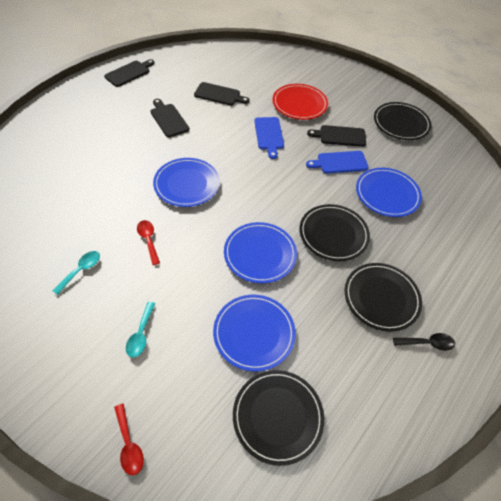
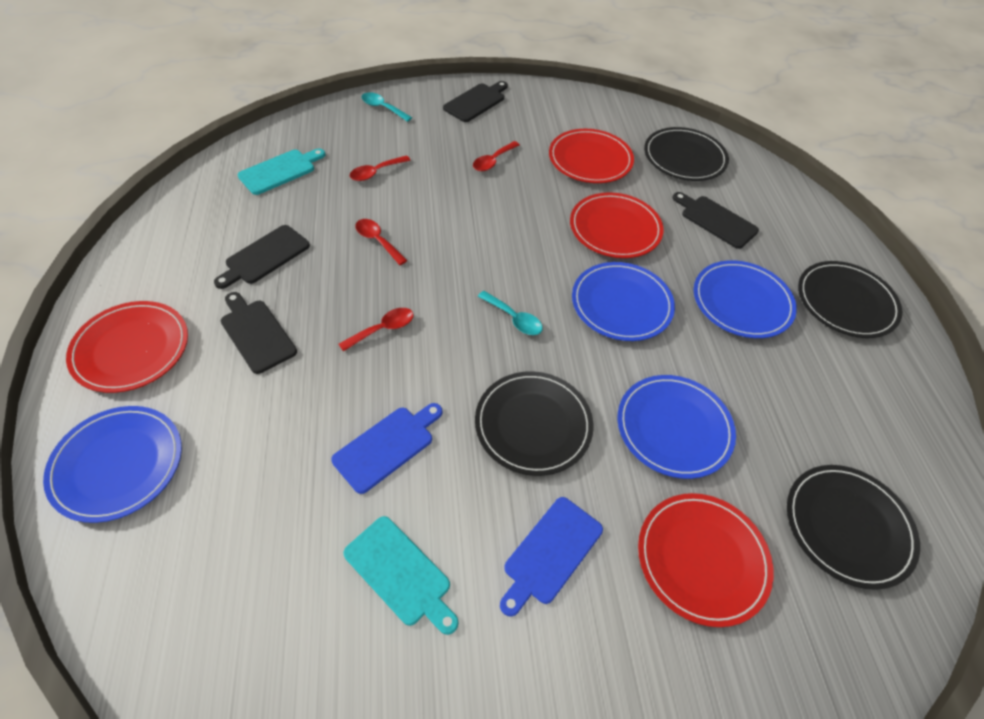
black spoon: [393,333,455,351] = 1 -> none = 0
red plate: [273,84,328,120] = 1 -> [66,301,188,393] [549,129,634,183] [570,192,664,258] [638,493,774,627] = 4
red spoon: [114,404,144,475] [137,220,160,265] = 2 -> [339,308,414,352] [350,155,411,181] [355,219,407,265] [473,141,520,171] = 4
turquoise cutting board: none = 0 -> [238,148,325,195] [343,516,459,635] = 2

